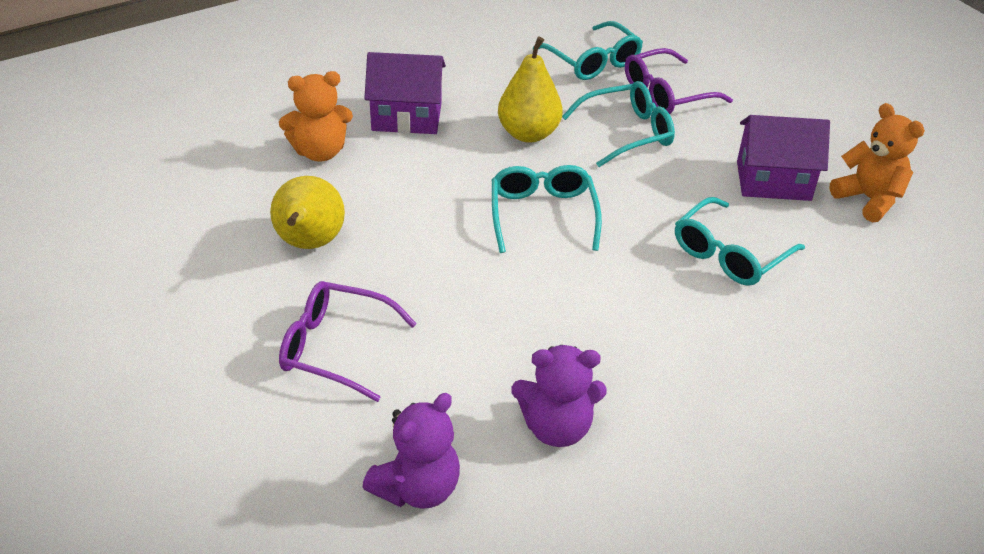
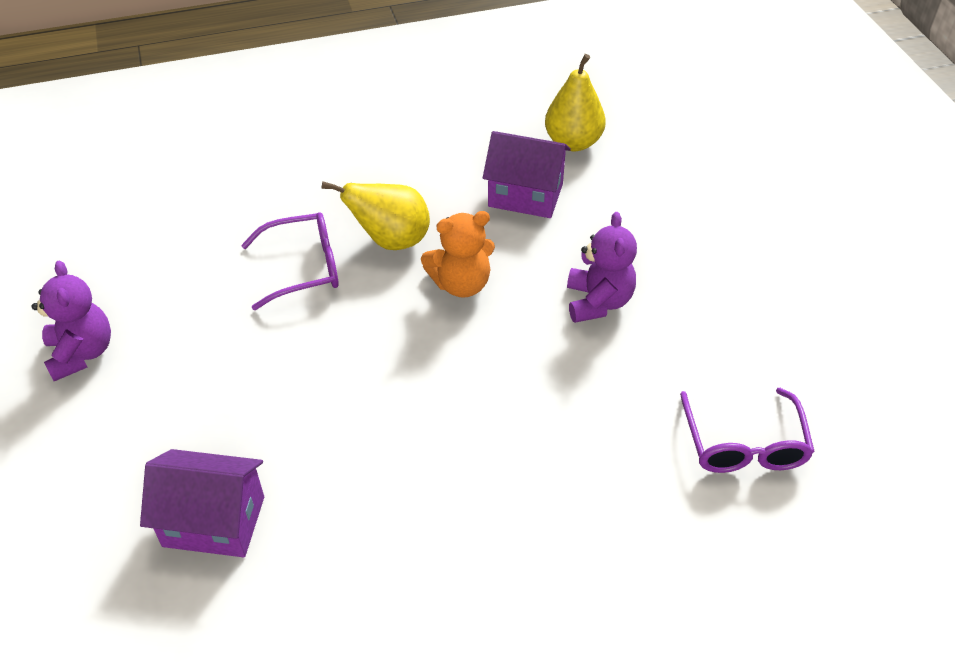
orange teddy bear: [279,71,353,162] [829,103,925,223] = 2 -> [421,211,495,298] = 1
turquoise glasses: [492,165,602,253] [533,21,643,80] [562,81,675,167] [675,197,805,286] = 4 -> none = 0

